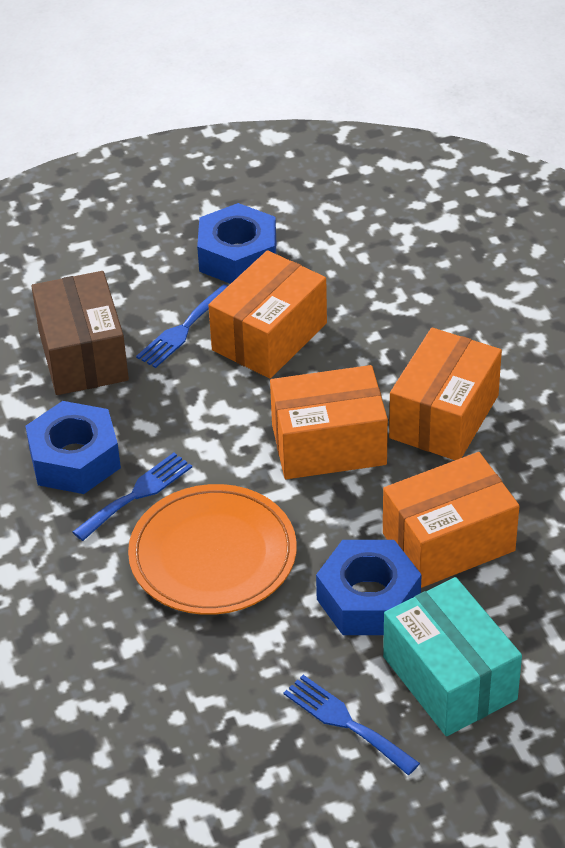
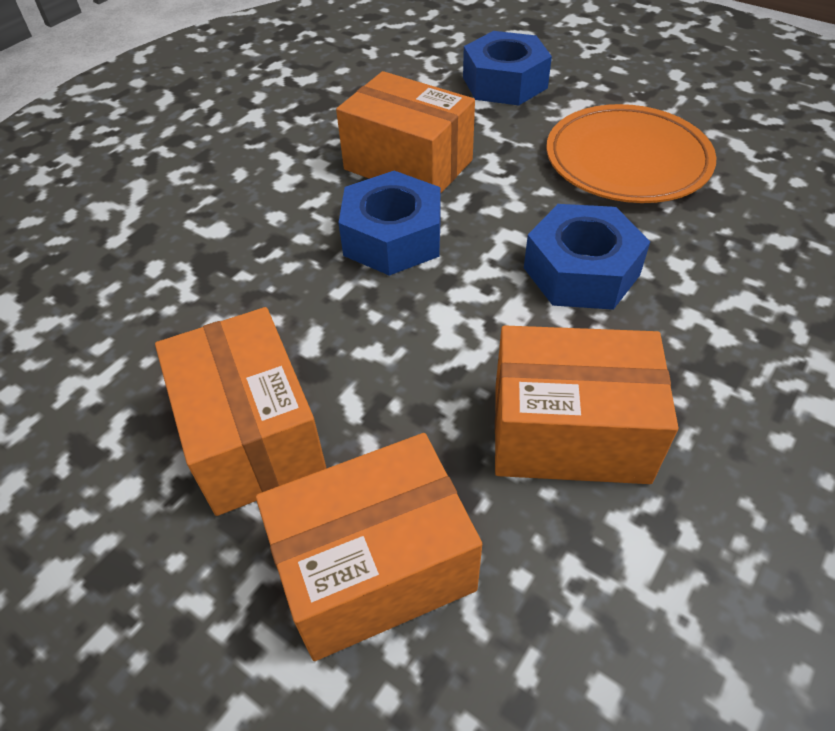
blue fork: [73,453,192,541] [136,284,228,368] [284,675,420,775] = 3 -> none = 0
brown box: [31,271,129,395] = 1 -> none = 0
turquoise box: [383,577,522,736] = 1 -> none = 0

